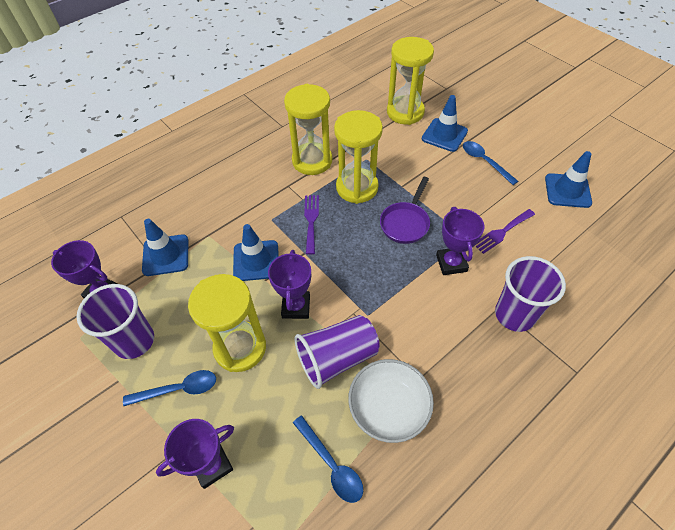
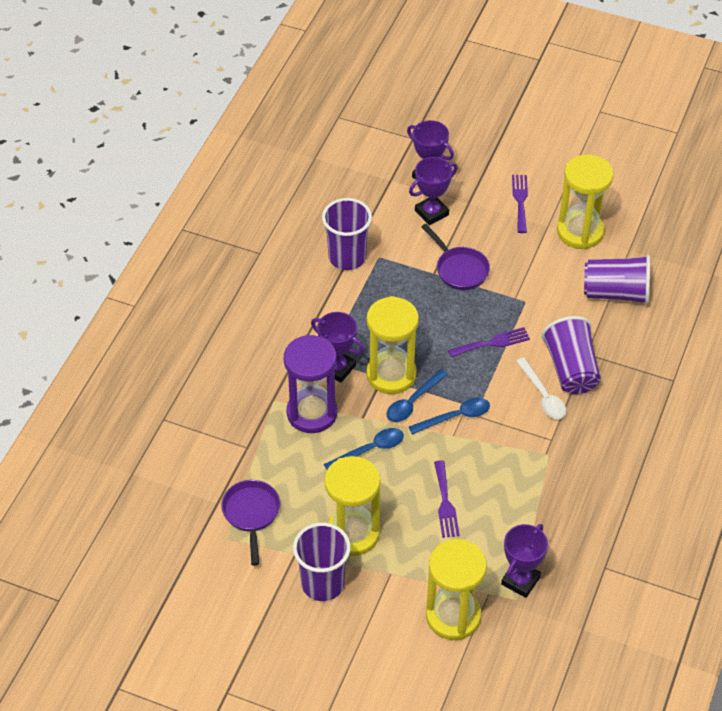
blue traffic cone: [142,219,188,276] [233,224,279,281] [422,95,468,152] [545,151,592,208] = 4 -> none = 0
purple cup: [76,284,154,359] [295,315,380,389] [495,256,566,332] = 3 -> [293,522,351,601] [322,198,372,270] [541,316,601,394] [584,255,650,305] = 4
purple fork: [304,195,319,255] [476,209,535,254] = 2 -> [434,460,460,538] [448,327,530,357] [512,175,528,233] = 3
purple hourglass: none = 0 -> [284,335,337,433] = 1
purple pan: [380,177,430,244] = 1 -> [221,480,280,566] [421,224,490,290] = 2
white bowl: [348,359,434,443] = 1 -> none = 0
white spoon: none = 0 -> [516,358,566,419] = 1

